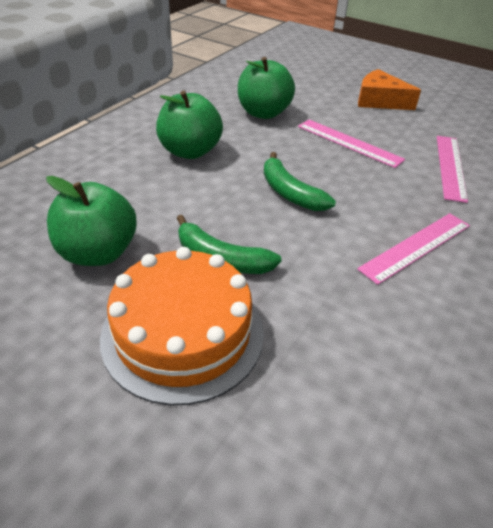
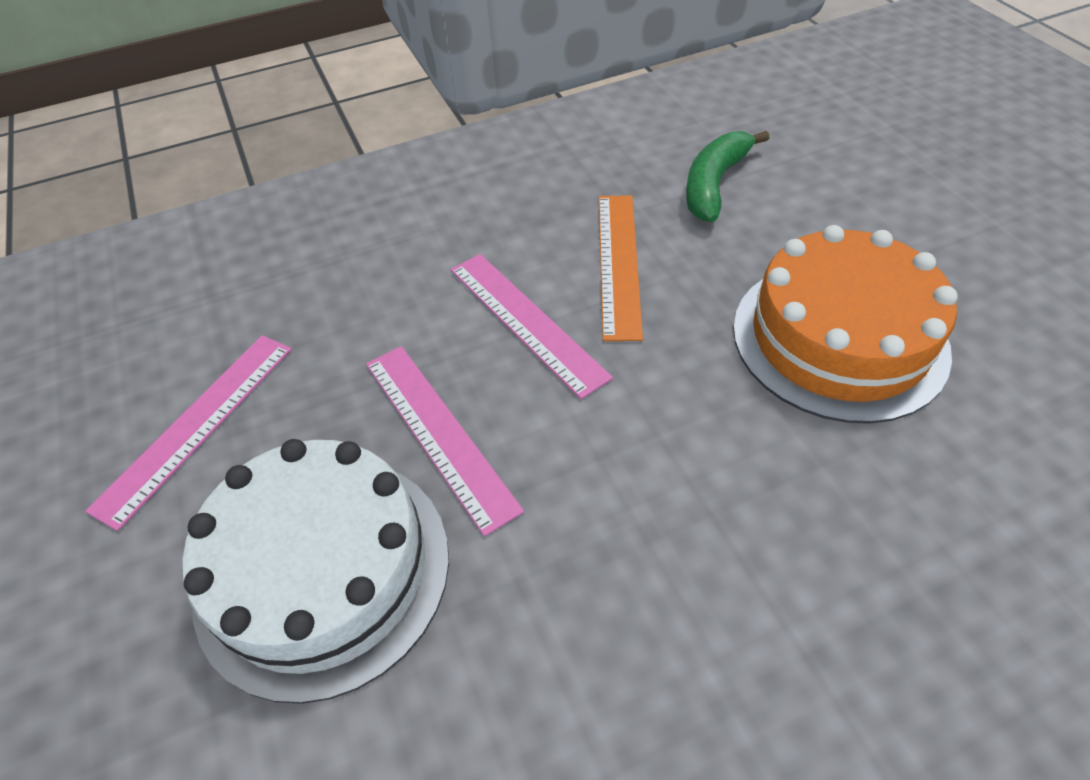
green apple: [46,176,137,266] [156,91,223,159] [238,57,295,119] = 3 -> none = 0
green banana: [176,215,282,274] [264,152,336,211] = 2 -> [686,131,769,222] = 1
orange cheese: [358,69,421,110] = 1 -> none = 0
orange ruler: none = 0 -> [599,195,643,341] = 1
white cake: none = 0 -> [182,439,449,704] = 1

